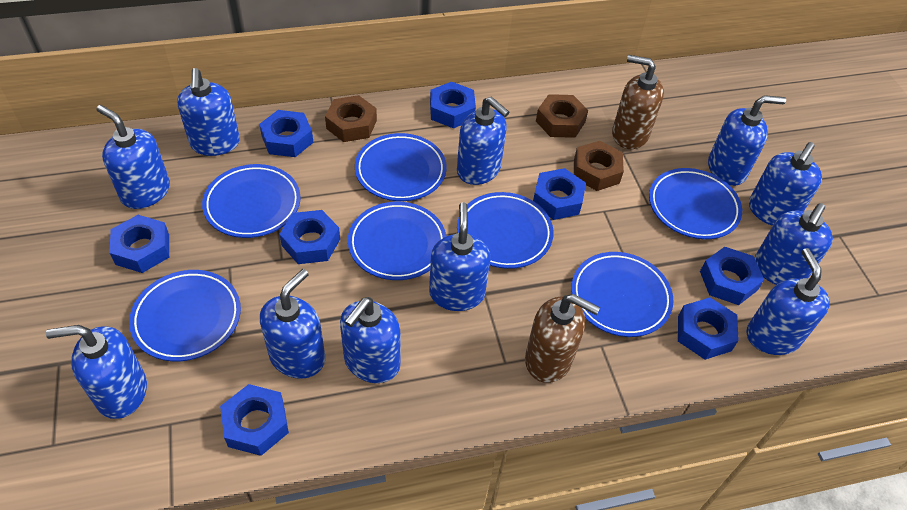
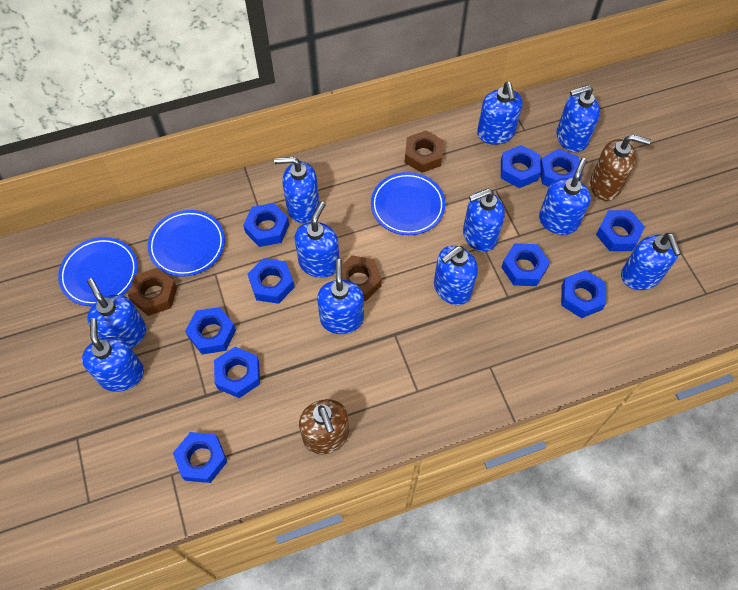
blue nut: [109,215,169,273] [220,384,289,456] [259,110,313,157] [279,210,340,264] [430,82,476,129] [533,168,586,220] [678,298,739,360] [700,247,764,305] = 8 -> [173,432,227,483] [185,307,236,355] [214,347,260,398] [243,203,289,247] [248,258,295,304] [501,145,541,188] [501,243,550,286] [540,149,582,187] [561,270,606,318] [596,210,645,251] = 10
blue plate: [129,270,241,361] [202,164,301,238] [348,202,446,280] [355,133,447,201] [457,192,554,269] [571,252,674,337] [649,168,742,239] = 7 -> [58,237,138,306] [148,210,225,277] [371,172,445,235] = 3

